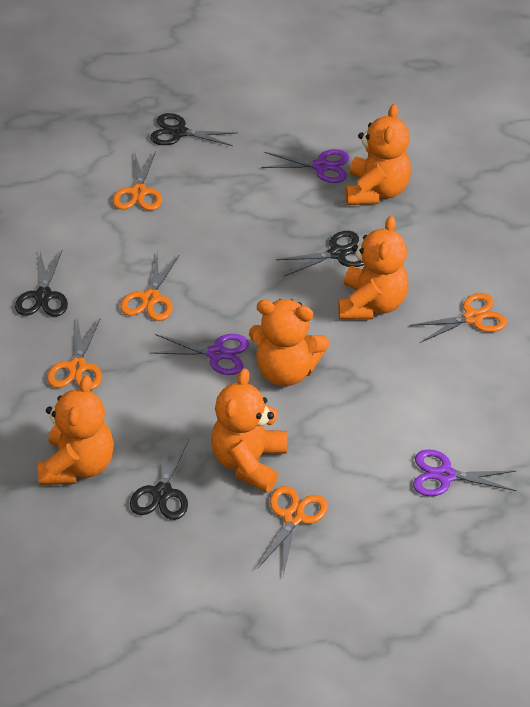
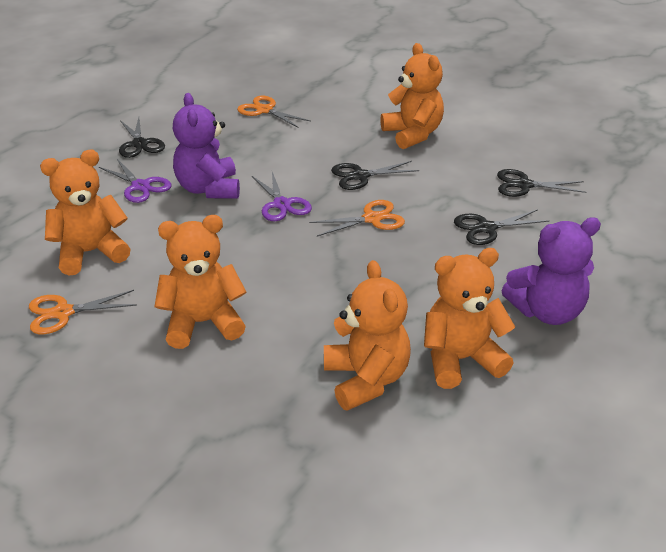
orange scissors: [47,318,102,390] [113,151,162,211] [120,252,180,321] [258,486,328,576] [410,293,507,343] = 5 -> [29,290,137,334] [237,96,311,127] [309,200,405,236] = 3
purple scissors: [150,334,249,375] [262,149,349,183] [413,449,516,496] = 3 -> [99,159,171,203] [252,172,312,221] = 2
purple teddy bear: none = 0 -> [173,93,240,198] [502,217,601,325] = 2

